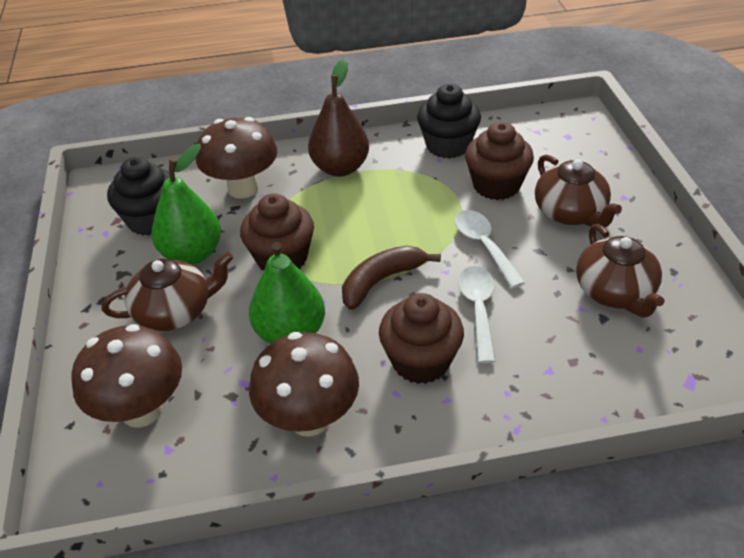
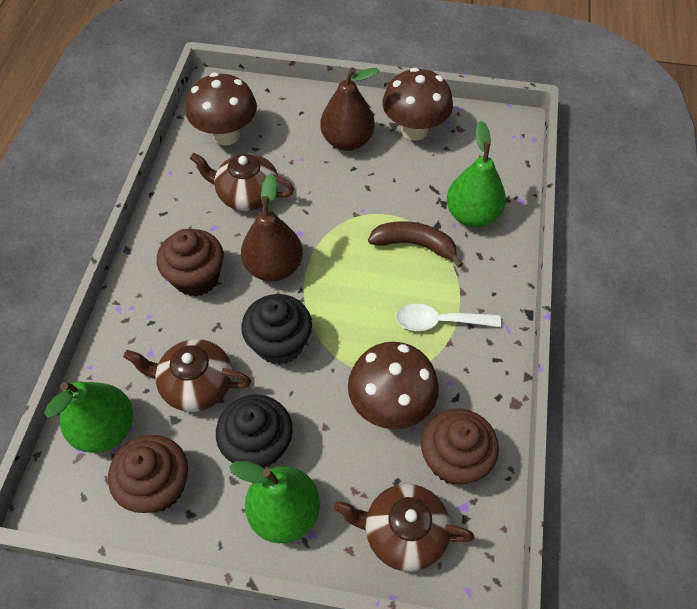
brown pear: [308,59,369,177] = 1 -> [241,173,303,282] [320,67,380,151] = 2
green pear: [152,144,221,265] [249,242,325,344] = 2 -> [44,381,133,453] [229,461,320,543] [447,121,506,227] = 3
white spoon: [455,210,525,288] [458,266,496,363] = 2 -> [396,304,501,331] = 1

